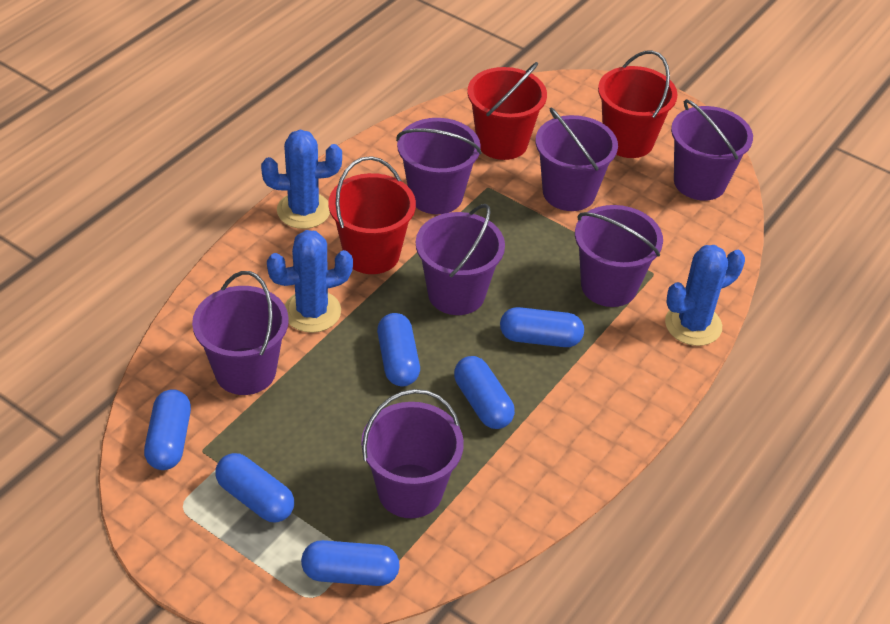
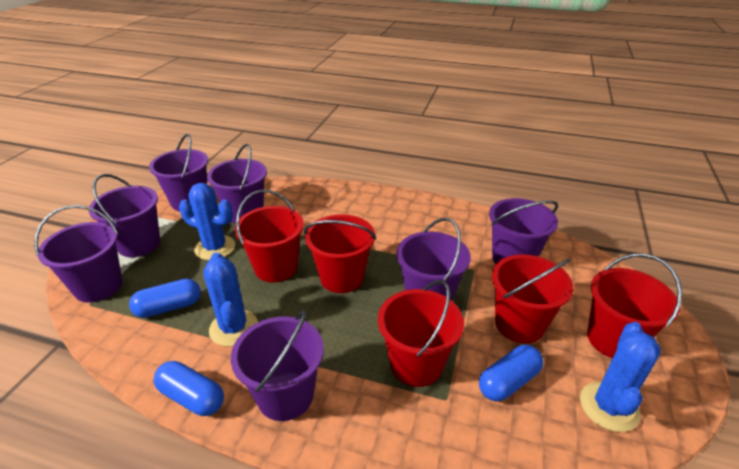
blue capsule: [144,389,191,470] [215,453,294,523] [301,540,400,586] [377,313,420,386] [454,356,515,429] [500,307,584,347] = 6 -> [129,279,201,318] [153,361,224,416] [479,345,543,401] = 3
red bucket: [328,156,416,274] [467,62,547,160] [598,50,678,158] = 3 -> [235,190,304,282] [304,215,376,293] [378,280,464,387] [492,254,573,343] [587,253,682,358] = 5

